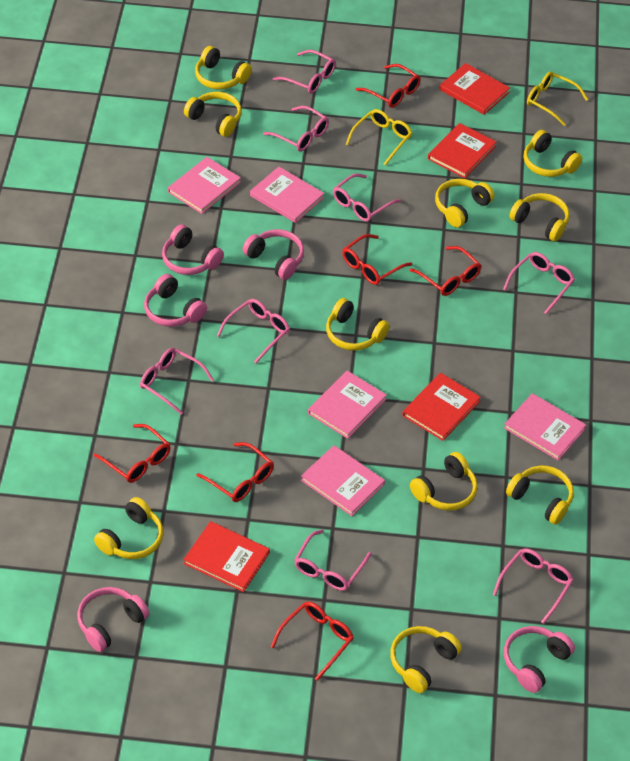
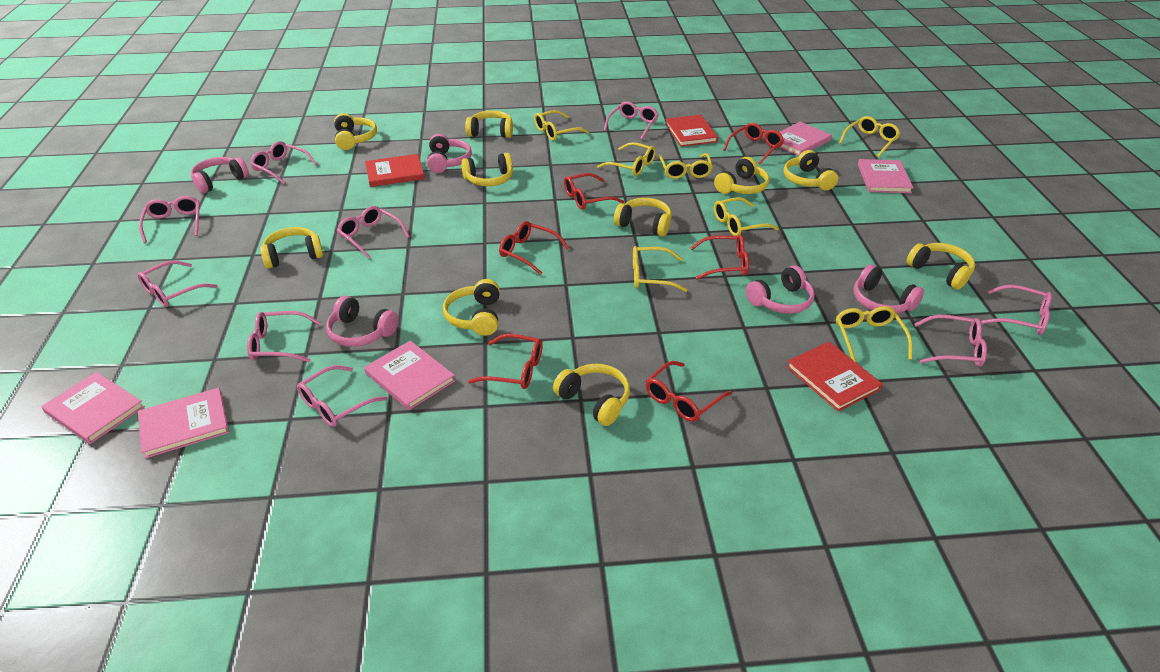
pink glasses: [140,348,214,414] [217,299,290,363] [263,106,329,151] [273,50,336,94] [294,529,372,591] [333,173,401,222] [493,549,574,624] [503,252,575,314] = 8 -> [137,260,217,307] [139,196,200,243] [247,311,320,362] [250,141,317,184] [297,365,387,427] [337,206,410,259] [604,101,659,140] [914,315,987,367] [981,285,1052,335] = 9
red book: [183,521,270,592] [402,373,481,441] [428,123,497,178] [439,63,510,115] = 4 -> [365,154,425,187] [665,115,718,147] [786,342,883,412] = 3
yellow glasses: [346,109,412,166] [527,71,588,126] = 2 -> [534,110,589,141] [597,142,656,176] [633,246,688,292] [659,153,713,179] [714,197,779,236] [836,306,912,363] [839,116,900,157] = 7

